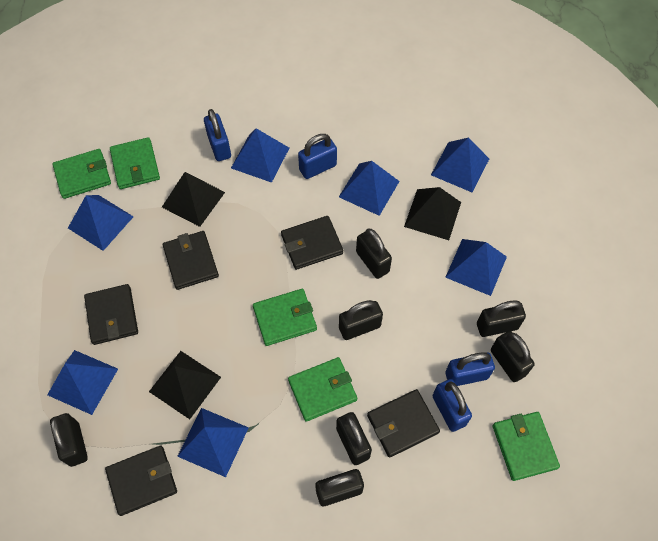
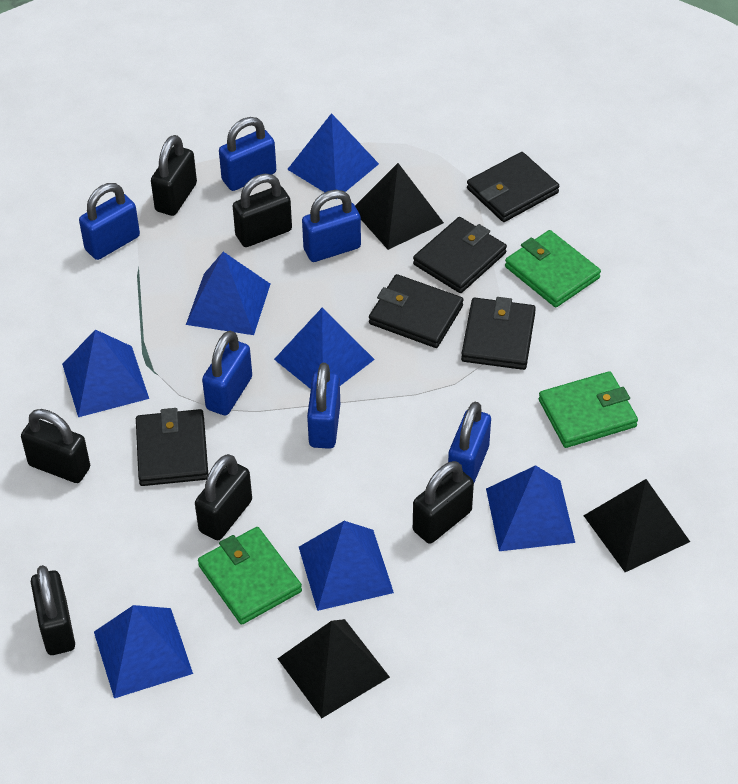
black padlock: [50,413,88,467] [315,469,364,506] [336,412,372,465] [339,300,383,340] [356,229,392,279] [477,300,526,337] [491,331,535,382] = 7 -> [21,409,90,483] [31,565,75,655] [151,135,197,216] [195,454,252,540] [233,174,292,247] [413,461,474,544] = 6
blue padlock: [204,109,231,161] [298,134,337,179] [432,379,472,432] [445,352,495,386] = 4 -> [79,183,140,260] [202,331,252,416] [219,117,276,191] [302,190,361,262] [307,363,340,449] [448,402,491,483] = 6
green wallet: [53,149,111,199] [110,137,160,189] [253,289,317,346] [288,357,357,422] [492,412,560,481] = 5 -> [198,527,302,625] [505,230,601,307] [539,371,638,448] = 3

